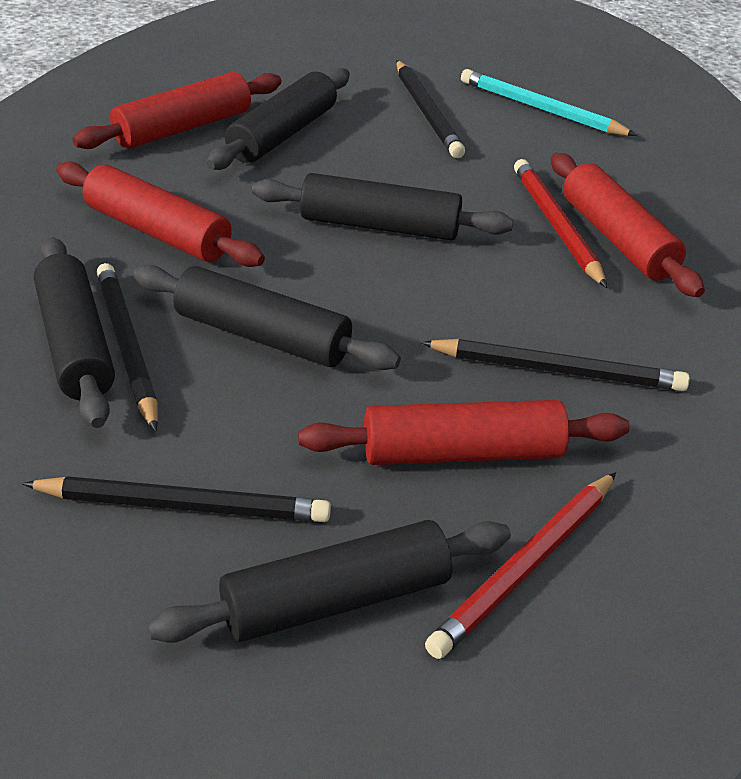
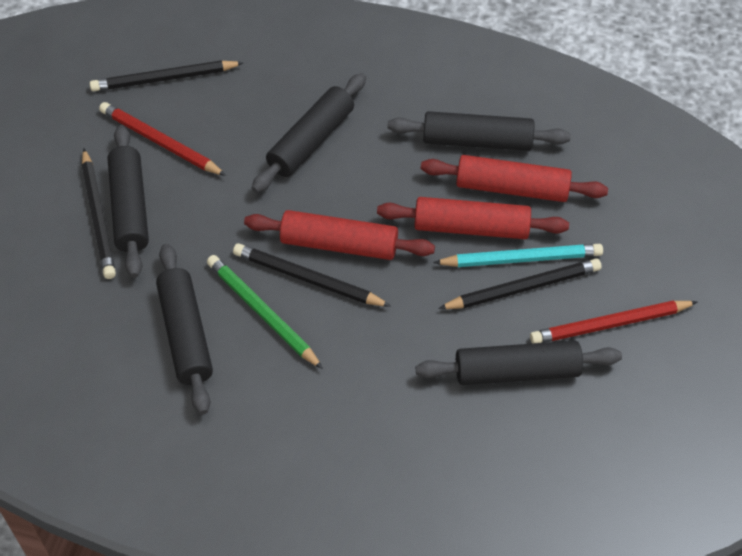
green pencil: none = 0 -> [207,255,323,369] = 1
red rolling pin: [56,161,265,267] [72,72,282,149] [298,400,630,465] [551,153,705,297] = 4 -> [244,210,435,260] [377,197,569,239] [421,155,608,202] = 3

